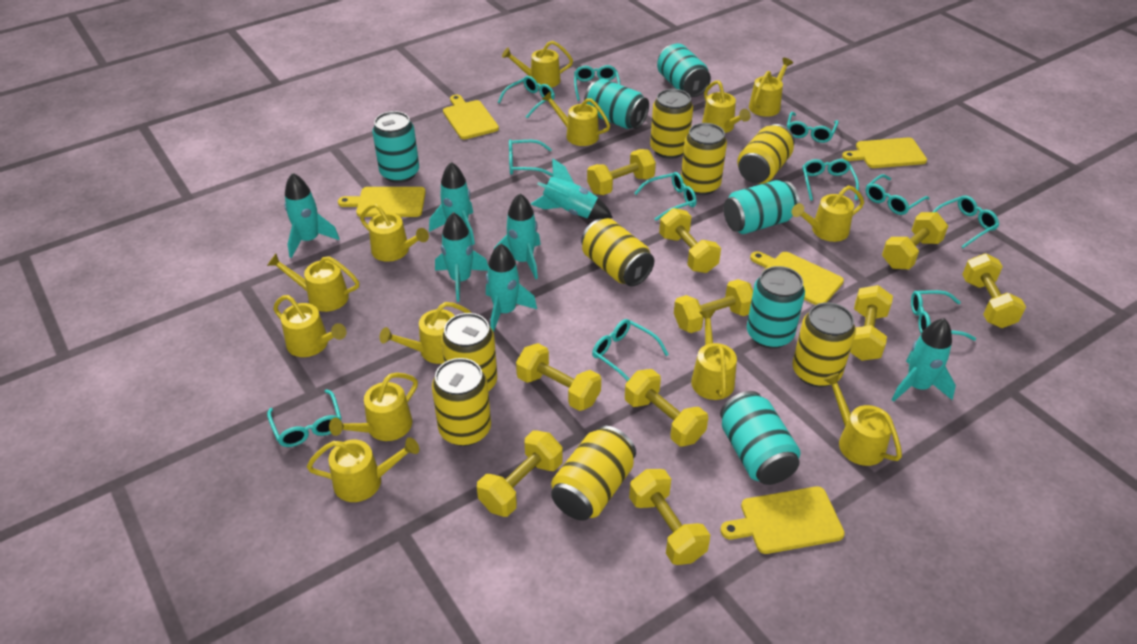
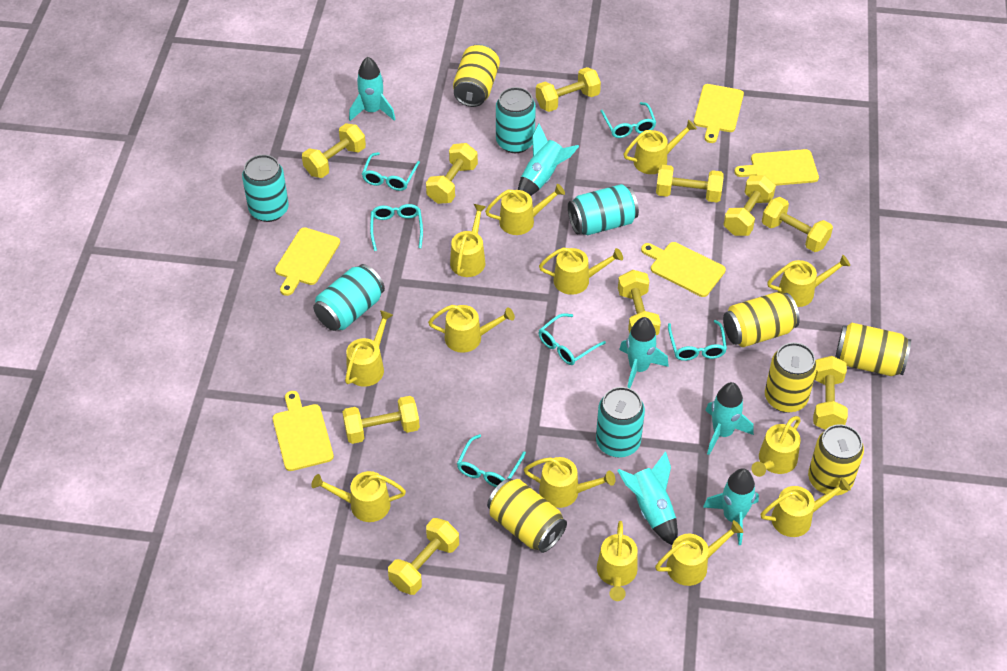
turquoise can: [372,111,419,183] [584,79,649,129] [657,44,711,97] [720,391,800,485] [724,180,800,234] [747,266,805,349] = 6 -> [242,155,289,222] [313,264,385,331] [496,87,536,153] [568,184,639,235] [596,387,645,457] = 5
turquoise glasses: [267,389,342,447] [498,76,555,118] [509,140,553,176] [574,65,621,101] [592,319,669,381] [634,172,697,221] [787,112,839,143] [803,159,859,201] [866,174,930,215] [911,290,976,341] [933,195,999,248] = 11 -> [362,152,420,191] [370,204,423,251] [457,434,526,487] [539,313,606,365] [600,102,656,138] [668,320,727,361] = 6
turquoise rocket: [284,173,340,258] [429,162,475,245] [435,212,488,302] [486,243,537,332] [494,193,541,280] [531,158,613,220] [891,318,956,402] = 7 -> [349,57,396,121] [518,123,579,196] [617,451,678,545] [619,317,669,388] [703,468,759,545] [705,382,754,455] = 6
yellow can: [432,358,491,446] [441,313,497,391] [551,426,636,521] [581,218,654,287] [650,89,693,159] [681,123,727,195] [737,124,795,184] [792,302,856,387] = 8 -> [453,44,500,107] [487,478,567,553] [723,292,800,347] [765,342,817,413] [808,424,864,496] [835,323,911,376] = 6

